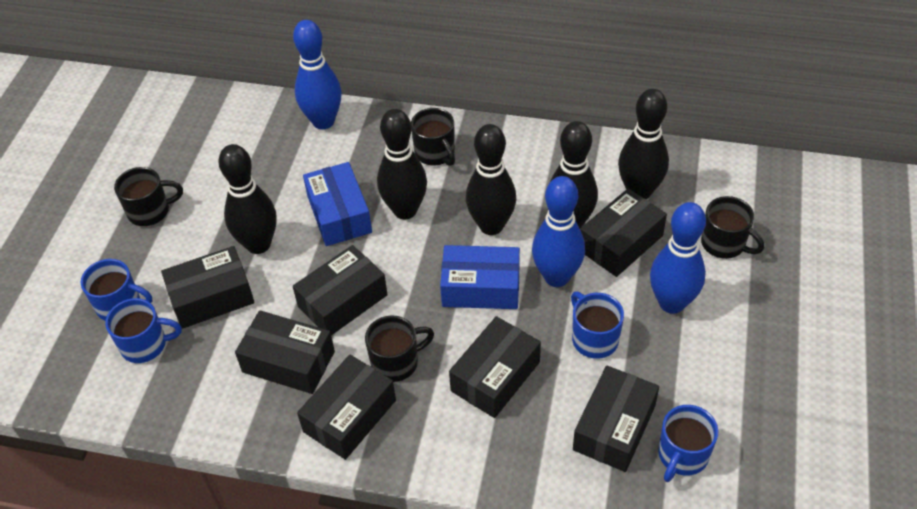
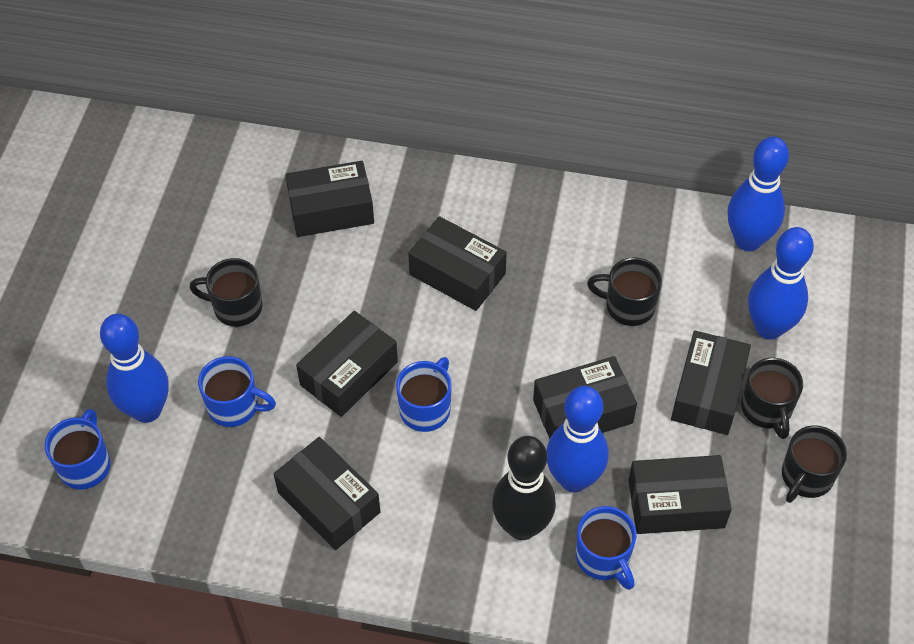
black bowling pin: [218,144,277,254] [377,109,427,219] [466,124,516,235] [549,121,598,228] [618,89,669,199] = 5 -> [492,436,556,540] = 1
blue bowling pin: [293,20,342,129] [532,176,585,287] [650,202,706,314] = 3 -> [100,314,169,423] [546,386,608,492] [728,136,789,251] [748,227,814,339] = 4
blue box: [303,162,372,246] [440,245,520,309] = 2 -> none = 0

